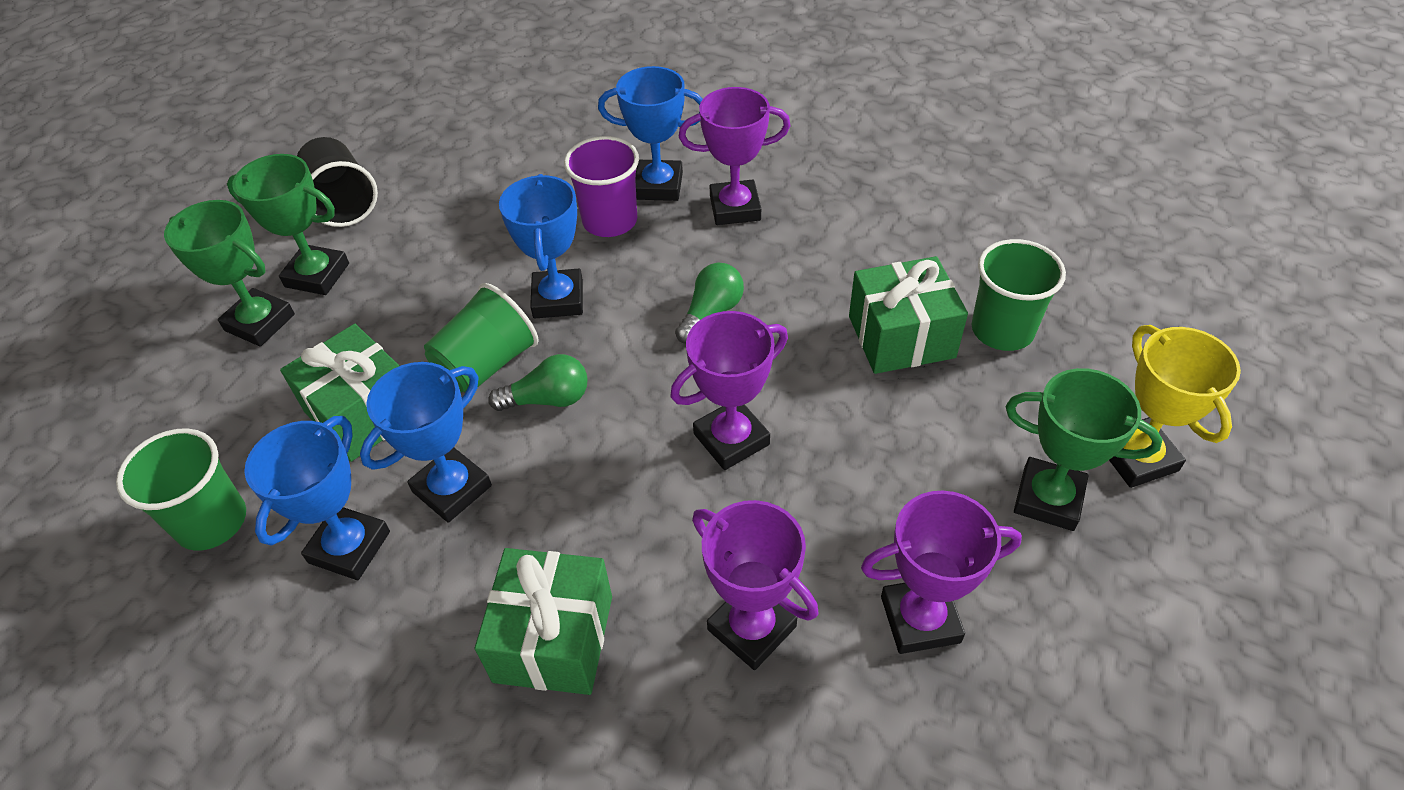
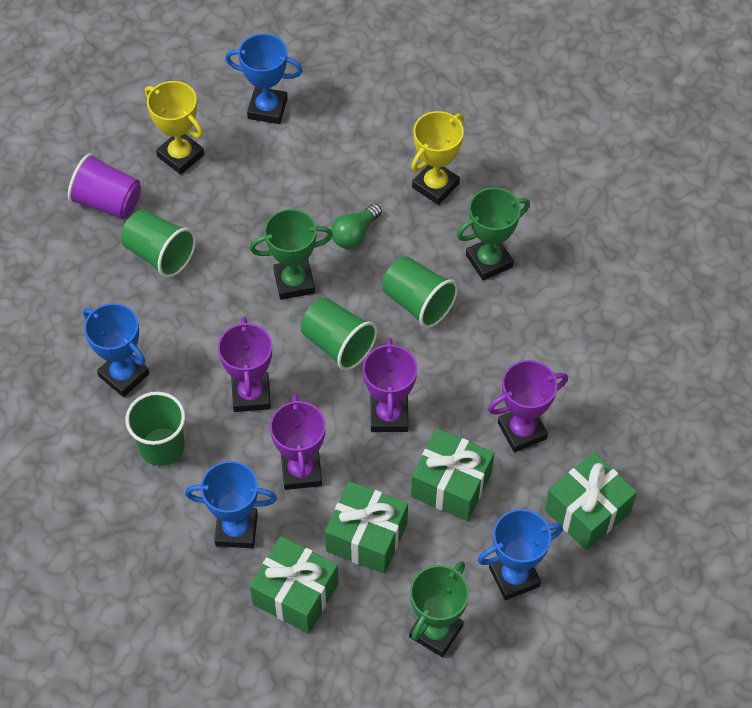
black cup: [297,137,378,227] = 1 -> none = 0
green cup: [116,428,246,551] [424,283,538,393] [972,239,1066,351] = 3 -> [121,209,196,278] [125,392,185,466] [301,298,377,371] [382,256,458,328] = 4
green gift: [280,324,399,462] [475,548,612,695] [849,256,968,374] = 3 -> [250,536,339,634] [325,481,408,574] [411,428,494,521] [545,452,637,551] = 4
green light bulb: [488,354,588,411] [675,263,744,344] = 2 -> [331,203,382,249] = 1
yellow trophy: [1109,325,1241,488] = 1 -> [145,81,204,175] [411,111,464,205] = 2

